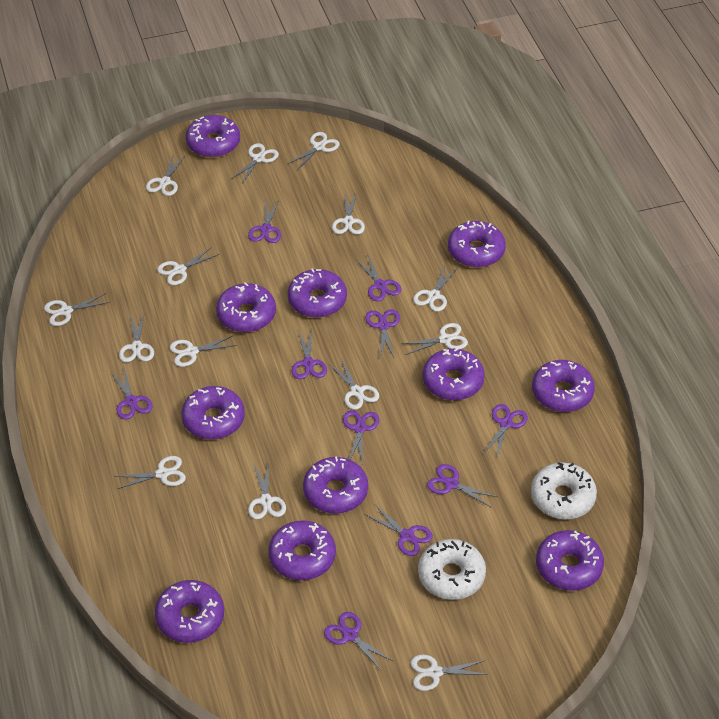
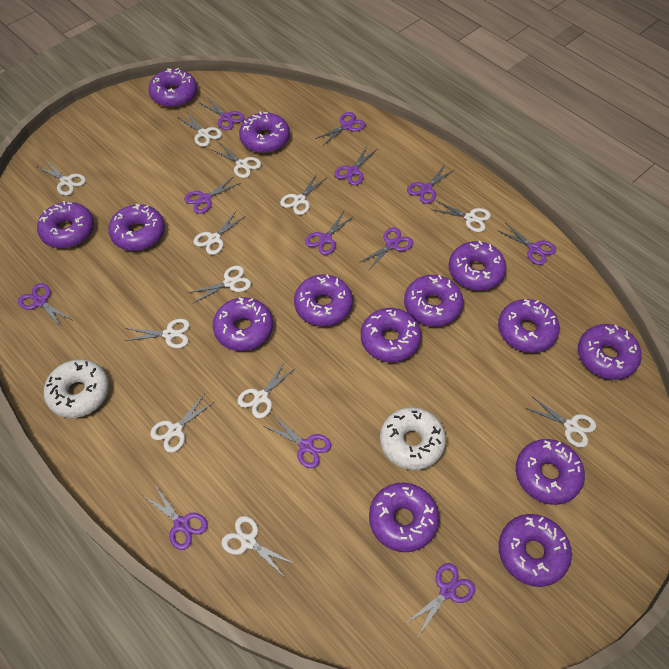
purple donut: [155,580,224,643] [181,386,245,440] [186,115,240,158] [216,282,276,332] [269,520,336,580] [288,268,347,318] [303,456,368,514] [423,348,485,400] [448,220,506,267] [532,360,595,412] [536,530,604,591] = 11 -> [37,201,94,248] [108,204,165,251] [148,68,197,107] [213,297,273,351] [239,112,290,153] [294,274,353,326] [361,308,421,362] [369,483,439,552] [404,275,463,327] [449,241,507,291] [498,299,560,353] [499,514,572,587] [516,439,585,505] [578,324,642,380] = 14
purple scissors: [110,368,152,419] [248,200,281,243] [292,329,327,379] [324,612,393,671] [343,410,379,465] [355,256,401,301] [365,309,400,358] [365,505,433,556] [427,464,497,508] [483,404,528,457] = 10 -> [18,283,72,327] [143,485,208,550] [184,177,241,214] [198,98,245,130] [264,414,331,468] [305,211,354,255] [315,112,366,145] [334,146,377,185] [359,227,413,271] [406,563,475,635] [407,165,454,204] [497,223,556,265] = 12
white scissors: [44,293,110,326] [114,456,186,489] [119,312,154,362] [146,156,185,196] [157,247,219,285] [169,336,237,367] [231,143,279,185] [248,461,286,519] [288,132,340,170] [329,359,379,410] [332,192,365,235] [401,323,468,355] [410,654,488,691] [413,266,458,312] = 14 -> [37,160,86,196] [125,319,190,348] [150,393,214,453] [177,111,222,147] [188,266,251,303] [193,211,246,255] [212,142,262,178] [221,516,295,577] [237,361,296,418] [280,174,326,215] [431,200,491,232] [526,397,596,448] = 12

